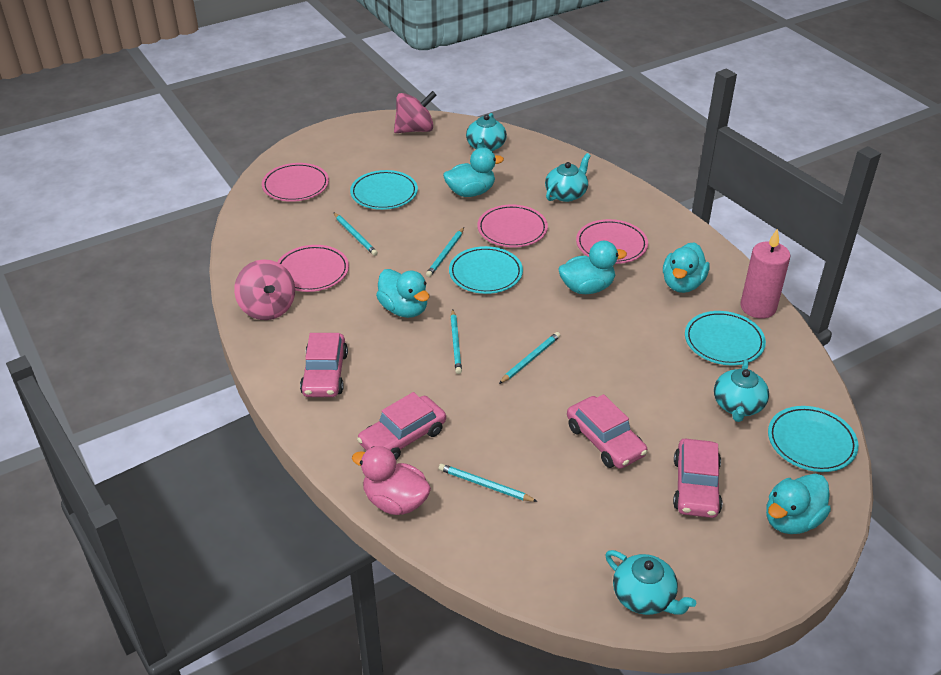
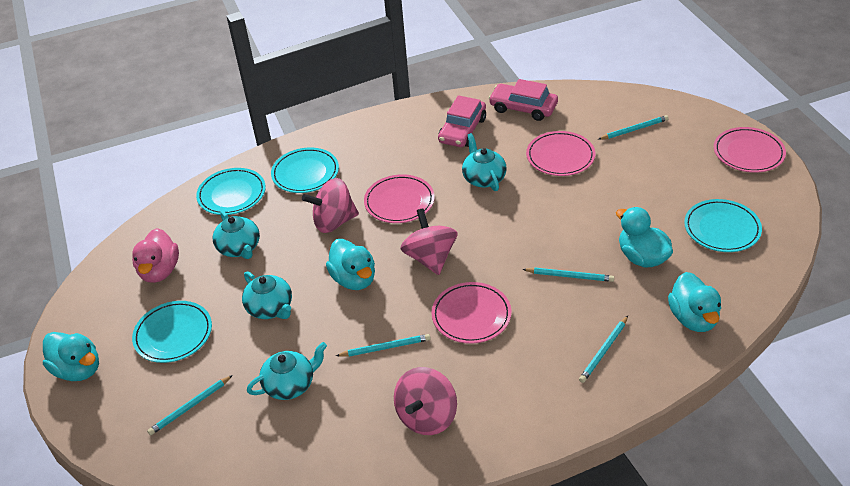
pink candle: [740,229,790,319] = 1 -> none = 0
pink car: [300,333,348,397] [357,392,446,460] [567,394,647,469] [673,439,722,518] = 4 -> [438,95,486,147] [489,79,558,121] = 2
pink spinning top: [234,259,295,320] [394,91,436,133] = 2 -> [302,178,359,233] [394,367,457,435] [400,208,458,275] = 3
turquoise duck: [376,269,429,318] [443,147,504,197] [558,241,627,294] [663,242,709,293] [766,474,831,534] = 5 -> [43,332,99,381] [326,239,375,290] [616,207,673,267] [668,272,721,332] = 4

